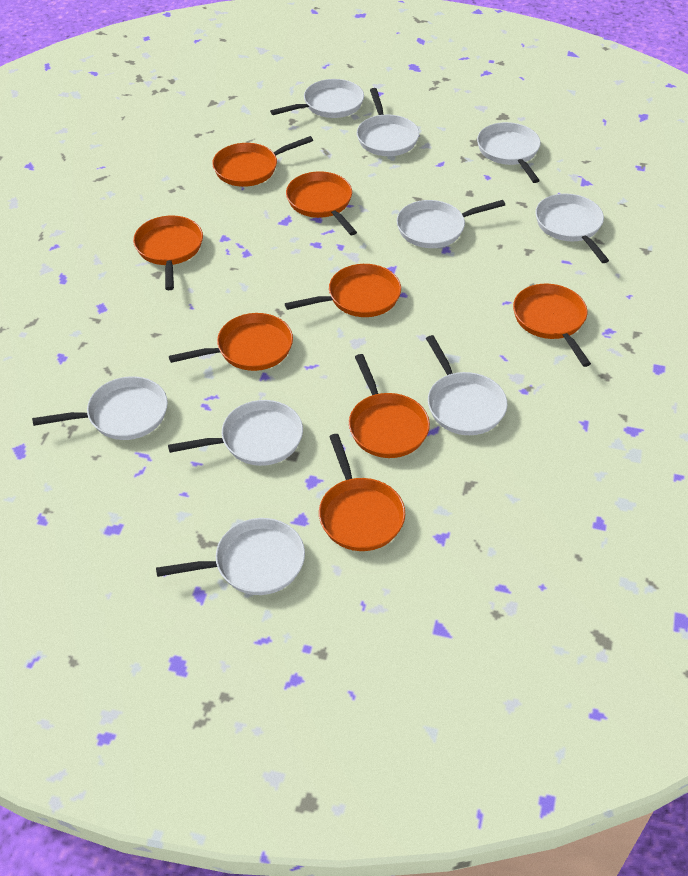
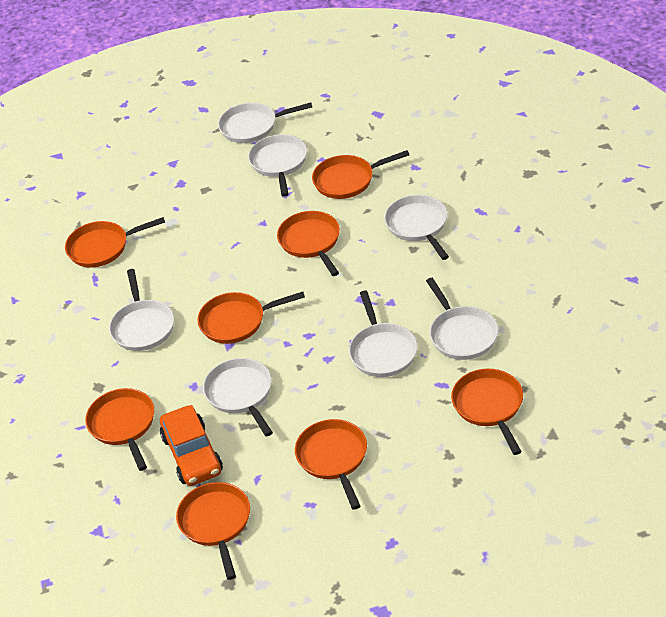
orange car: none = 0 -> [160,405,223,486] = 1
white pan: [32,376,168,440] [156,518,305,595] [168,400,303,466] [270,79,364,118] [357,88,419,156] [397,200,505,248] [426,335,508,435] [477,122,541,183] [536,194,609,263] = 9 -> [109,269,174,351] [203,358,273,436] [218,103,312,143] [248,134,307,197] [349,291,417,377] [384,195,449,260] [426,278,498,360] = 7

